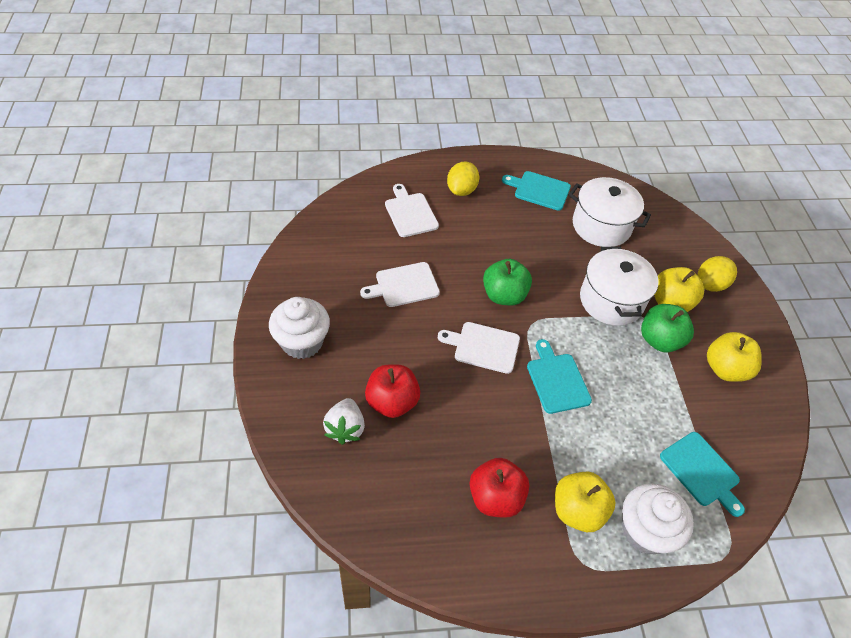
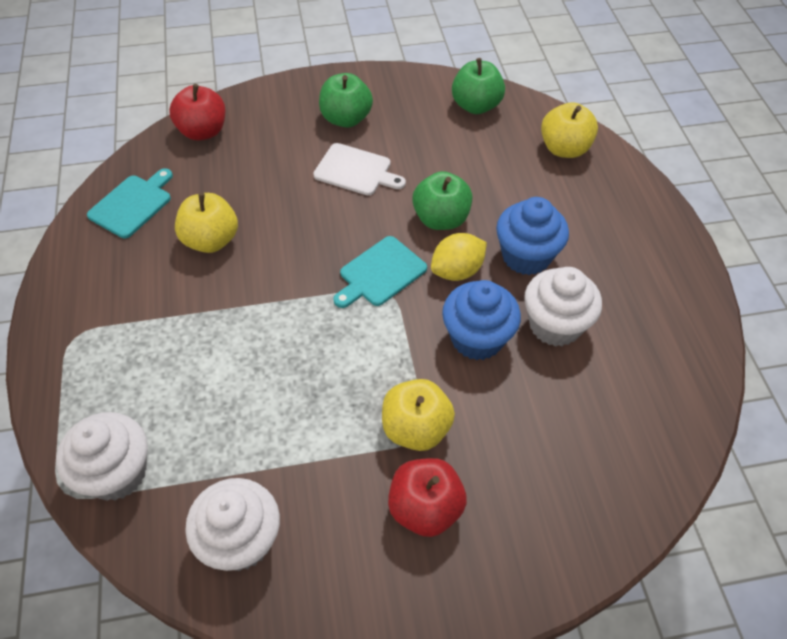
blue cupcake: none = 0 -> [442,280,521,360] [496,197,569,275] = 2
green apple: [483,259,532,306] [641,304,694,352] = 2 -> [319,73,373,128] [412,171,472,230] [452,58,505,114] = 3
turquoise cutting board: [502,171,571,211] [527,339,592,414] [660,432,745,517] = 3 -> [87,168,173,238] [333,236,427,308] = 2
white cupcake: [269,297,330,359] [622,483,694,555] = 2 -> [56,412,148,501] [185,478,280,571] [524,267,602,347] = 3
white cutting board: [360,262,440,307] [385,184,439,237] [438,322,520,374] = 3 -> [313,143,406,195] = 1
white pot: [569,177,651,247] [580,247,658,326] = 2 -> none = 0
white strawberry: [323,398,365,445] = 1 -> none = 0
yellow lemon: [447,162,479,196] [697,256,737,292] = 2 -> [431,233,487,281] = 1

